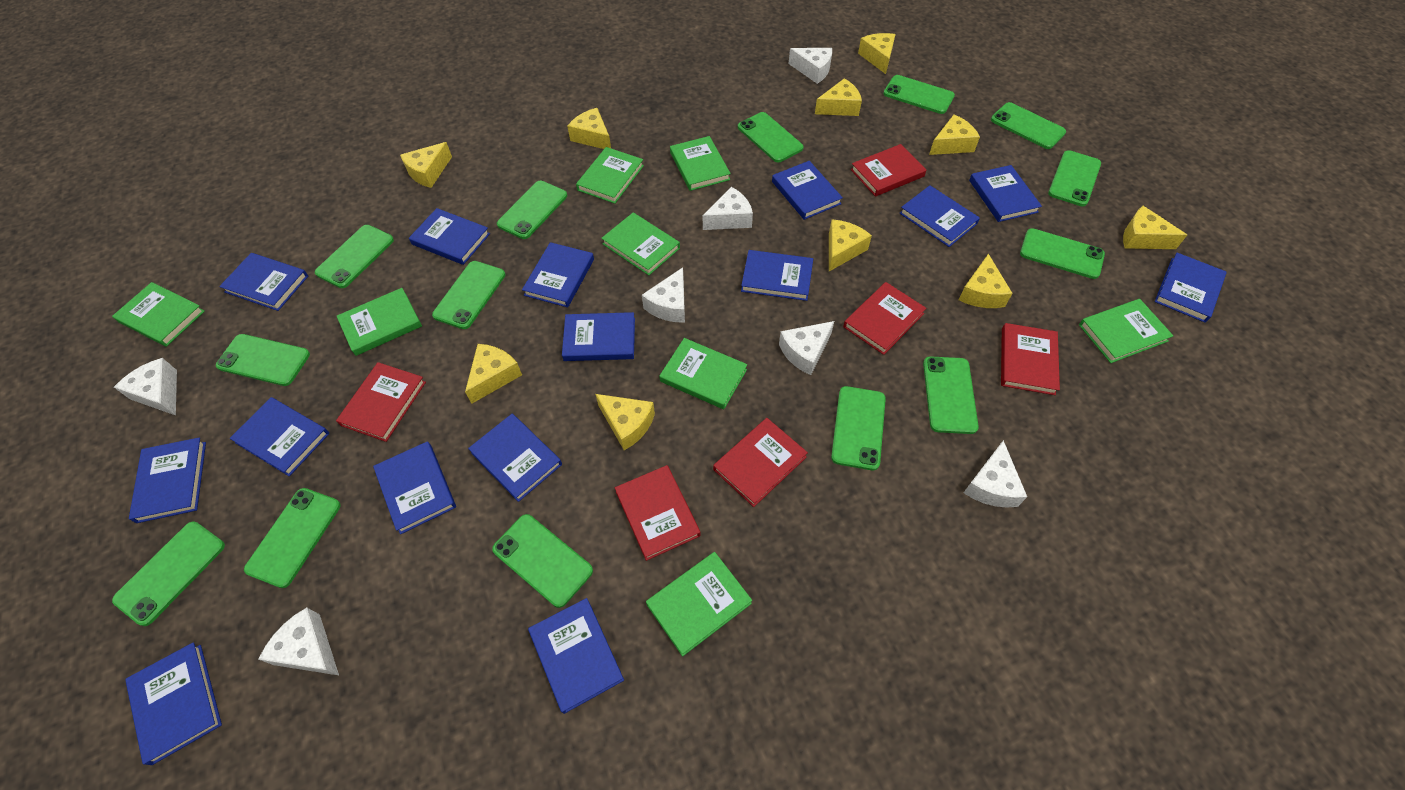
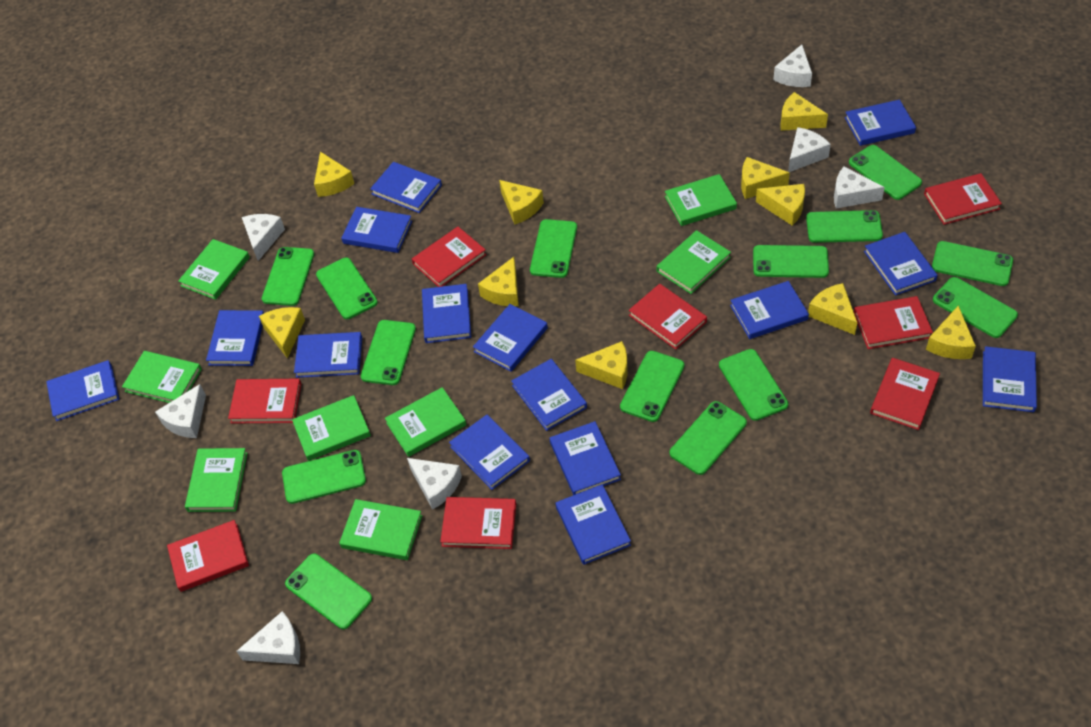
red book: [336,362,426,442] [615,465,701,561] [713,418,808,507] [843,282,926,355] [851,144,926,197] [1001,323,1060,395] = 6 -> [167,520,249,592] [228,379,301,424] [412,227,486,287] [440,497,516,549] [629,284,707,350] [854,296,933,349] [870,358,940,430] [924,173,1002,225] = 8

